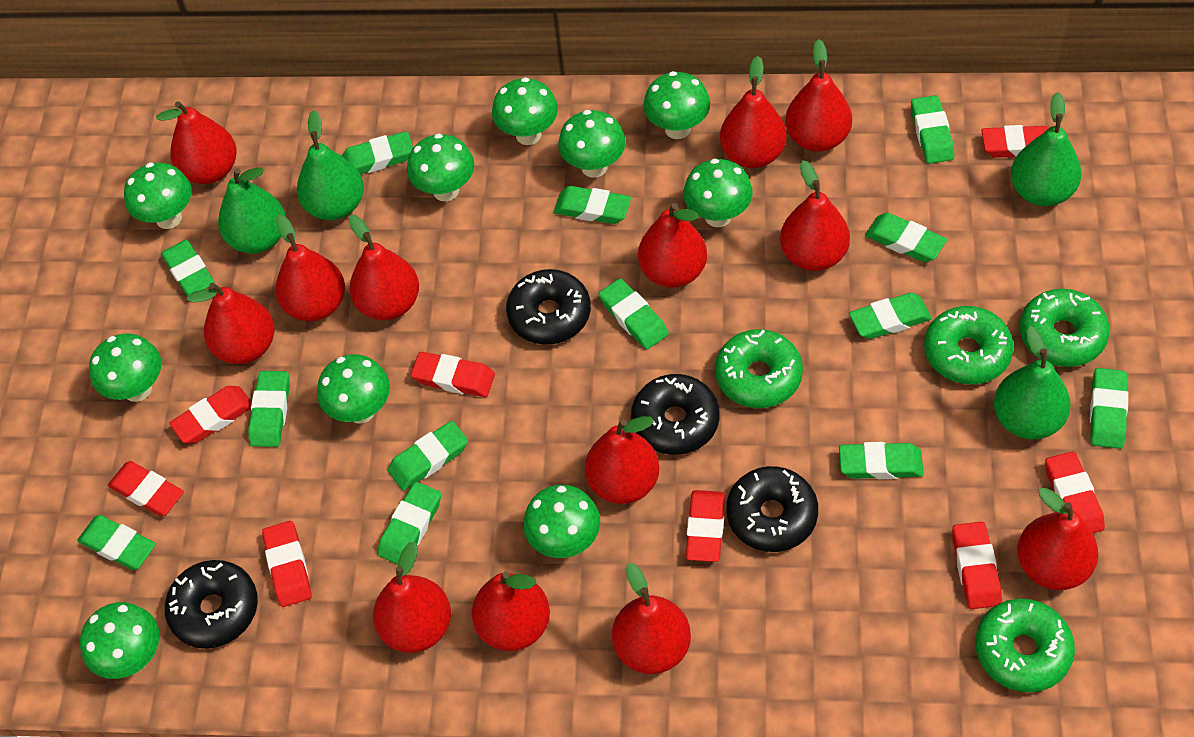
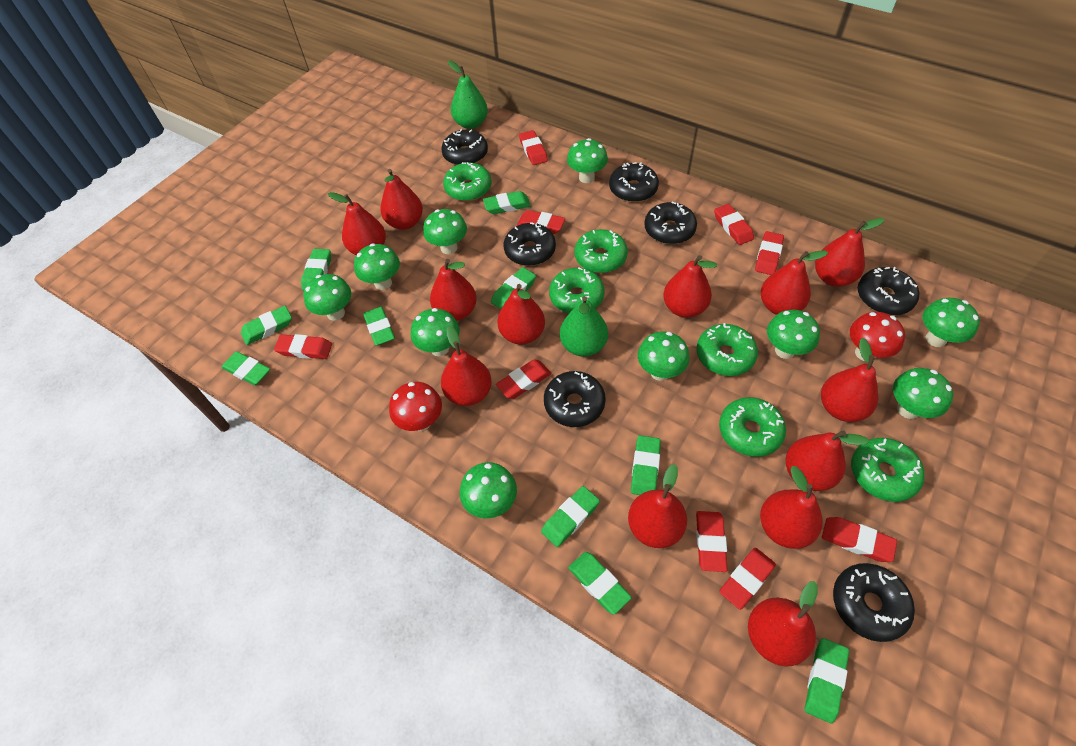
black donut: [165,560,258,648] [506,269,591,345] [631,374,719,455] [726,466,818,552] = 4 -> [441,129,488,165] [504,222,556,266] [544,371,606,427] [609,162,659,202] [644,202,697,244] [833,563,915,642] [858,267,919,315] = 7
green donut: [715,329,803,408] [924,306,1014,385] [975,599,1075,692] [1020,289,1110,367] = 4 -> [443,162,492,201] [549,267,605,313] [574,229,628,273] [696,323,758,376] [719,397,786,457] [851,438,925,502] = 6
green eraser: [77,515,156,570] [161,240,215,296] [248,371,290,447] [342,131,413,174] [377,482,441,564] [388,421,468,491] [554,186,631,224] [599,278,669,350] [839,442,924,479] [849,293,932,339] [865,213,947,262] [911,95,954,164] [1090,368,1128,449] = 13 -> [222,351,270,386] [241,306,292,345] [301,249,331,290] [363,307,395,346] [483,191,531,214] [491,267,536,309] [541,486,600,547] [568,552,632,615] [631,436,661,495] [804,638,849,723] = 10
green pear: [218,168,286,254] [297,110,364,220] [994,326,1071,440] [1011,92,1082,206] = 4 -> [448,61,488,129] [560,296,608,357] = 2
red eraser: [108,461,184,516] [169,386,252,444] [262,521,312,607] [411,352,495,397] [686,490,725,562] [952,522,1002,609] [981,125,1048,158] [1045,451,1105,533] = 8 -> [274,334,332,359] [496,359,552,399] [517,210,565,234] [519,130,548,165] [696,511,728,572] [714,204,754,245] [719,548,776,610] [755,231,784,275] [822,517,897,562] = 9
red mushroom: none = 0 -> [389,382,442,431] [850,312,905,361] = 2

